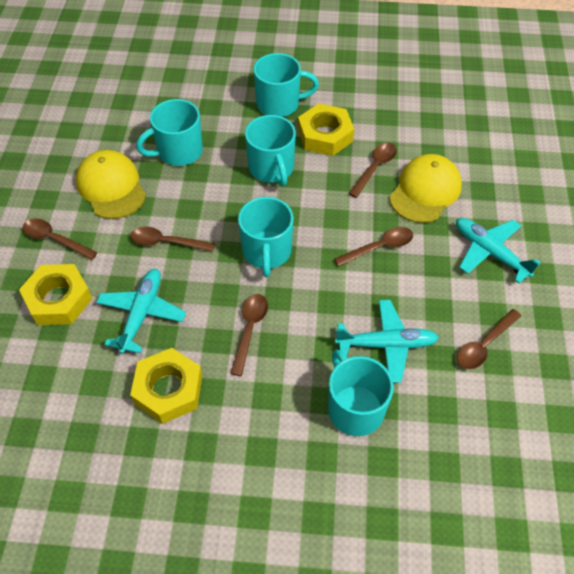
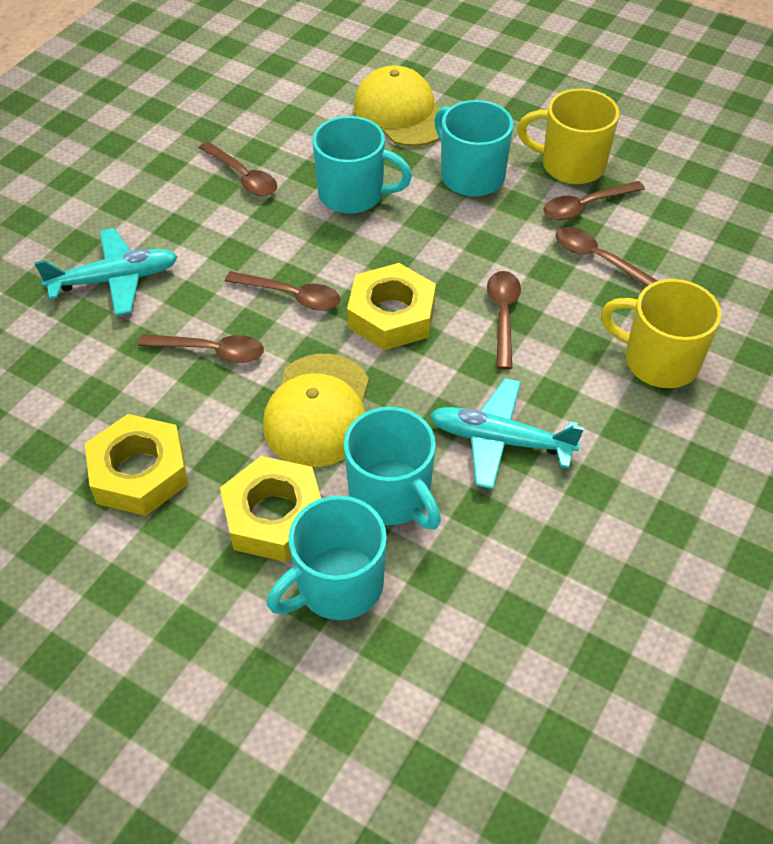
turquoise mug: [136,99,203,166] [238,197,294,277] [245,115,296,186] [253,53,319,117] [328,349,394,436] = 5 -> [267,496,387,620] [312,116,412,214] [344,407,441,530] [435,100,513,197] = 4
turquoise plane: [96,269,186,354] [335,300,439,383] [456,218,541,283] = 3 -> [35,228,178,316] [430,378,584,489] = 2
yellow mug: none = 0 -> [517,89,619,184] [601,279,721,388] = 2

